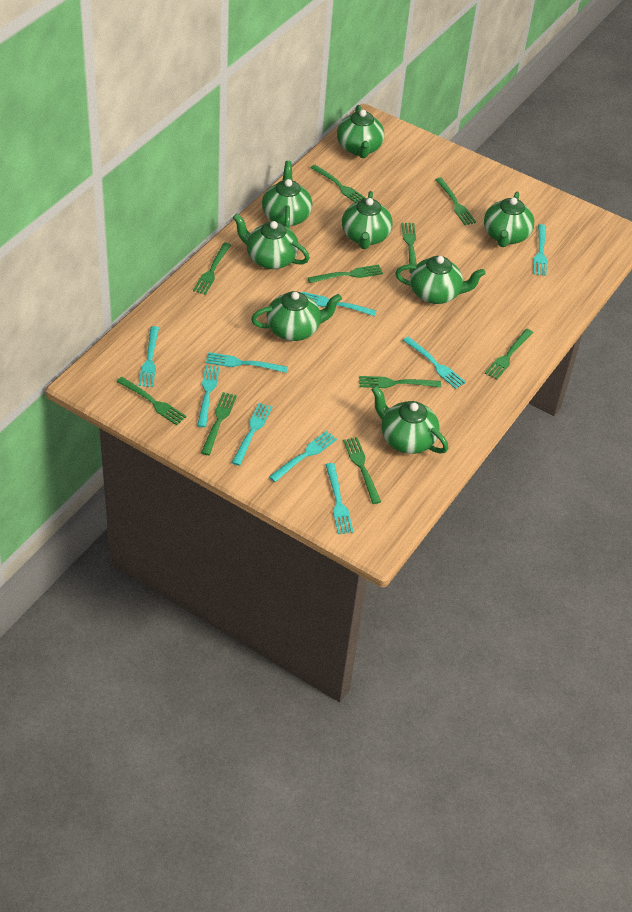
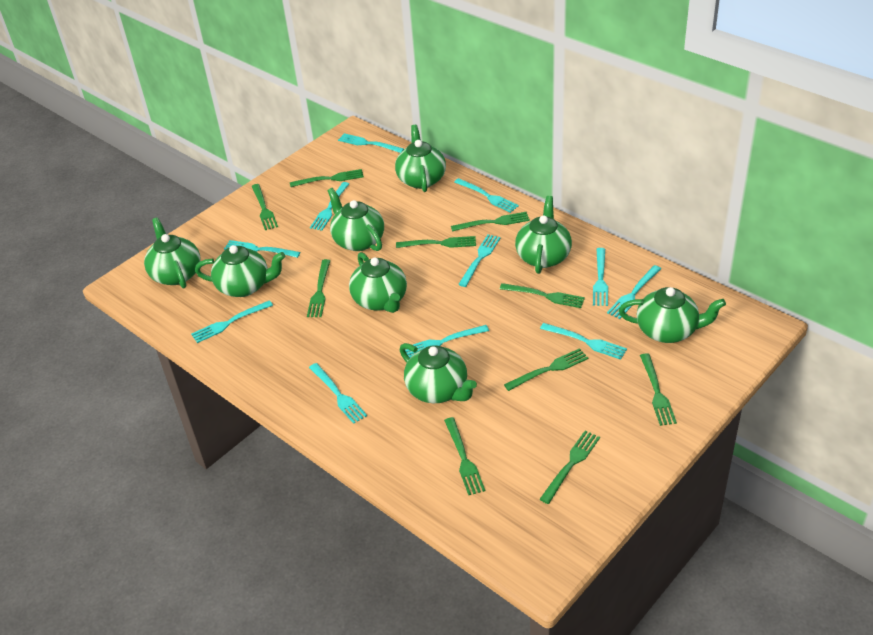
turquoise fork: [139,326,159,387] [197,365,220,427] [206,352,288,373] [232,403,272,466] [269,431,337,482] [302,292,377,316] [325,463,353,534] [403,337,466,389] [533,224,547,276] = 9 -> [191,300,273,343] [224,240,300,258] [309,363,367,424] [310,182,349,231] [338,133,404,153] [405,325,489,358] [454,178,519,213] [458,234,501,287] [540,323,627,360] [593,248,608,306] [607,265,661,319] = 11

